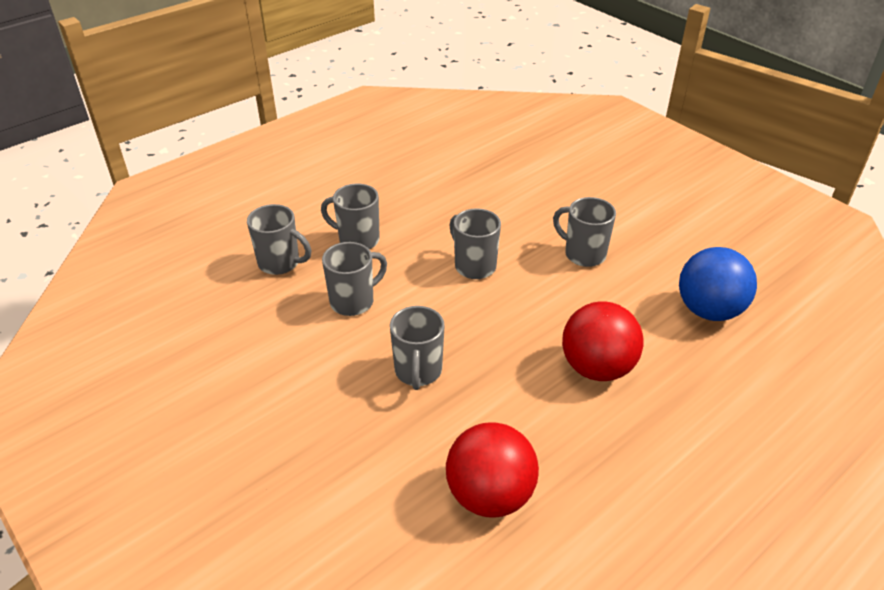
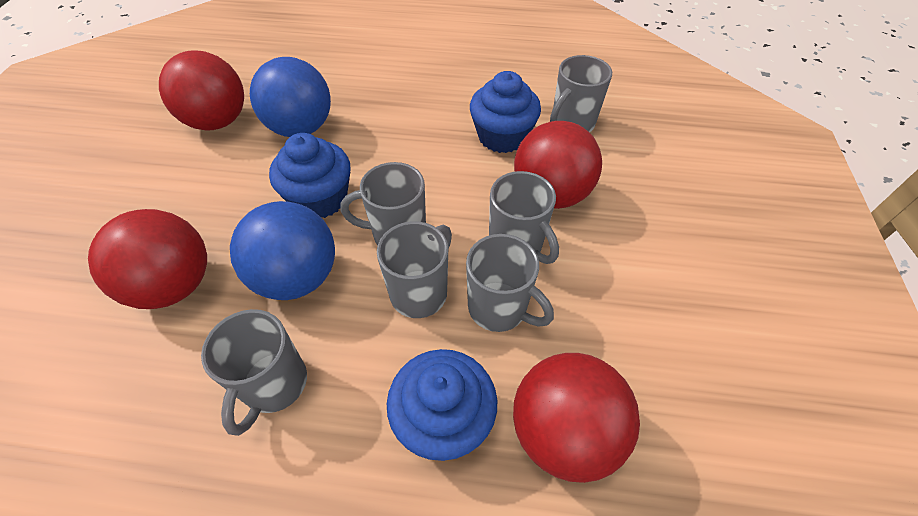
blue ball: [679,247,757,321] = 1 -> [230,201,335,300] [250,57,331,137] = 2
blue cupcake: none = 0 -> [269,133,350,218] [387,349,497,461] [470,71,541,153] = 3
red ball: [446,422,539,518] [562,301,644,381] = 2 -> [88,209,207,309] [159,50,244,131] [513,353,640,483] [514,121,602,209] = 4

